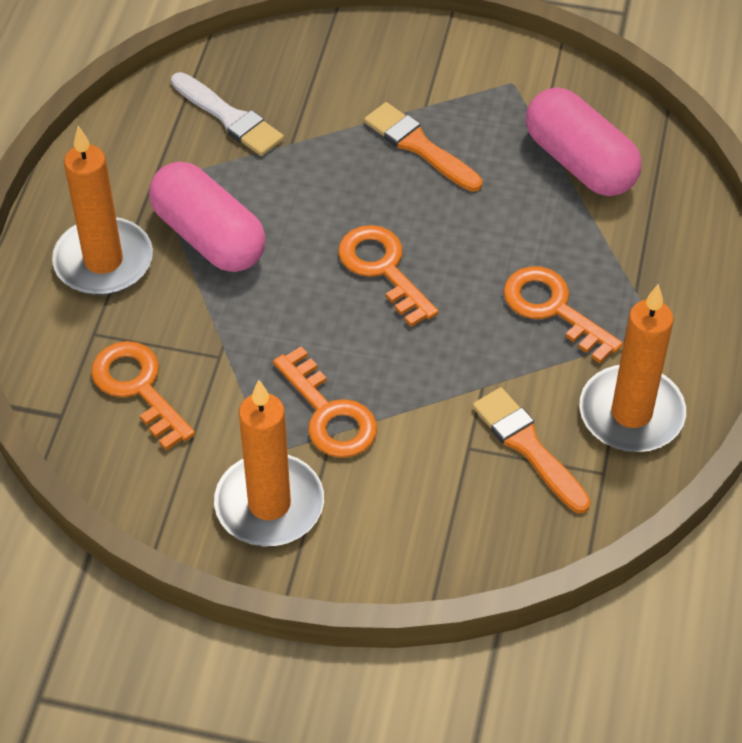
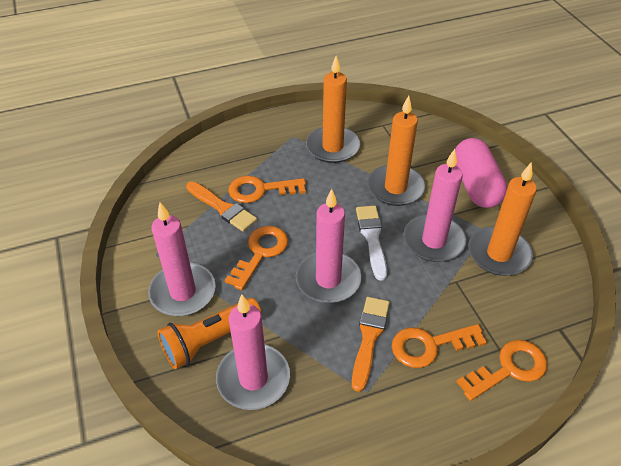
orange flashlight: none = 0 -> [158,298,262,369] = 1
pink candle: none = 0 -> [148,202,216,316] [216,295,290,410] [296,189,362,303] [403,149,466,262] = 4
pink capsule: [149,162,266,272] [526,88,641,196] = 2 -> [455,138,507,208] = 1

